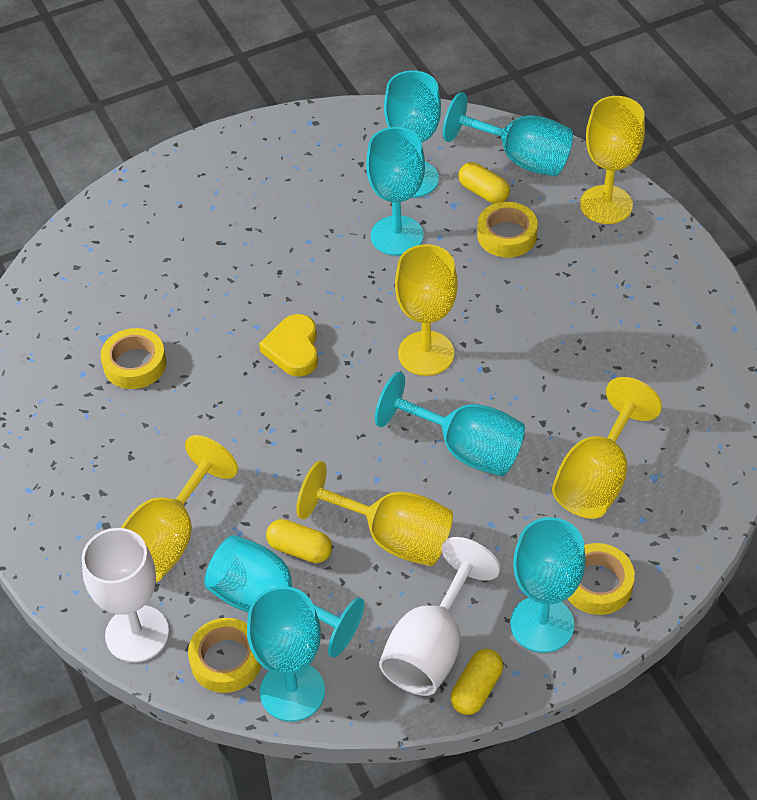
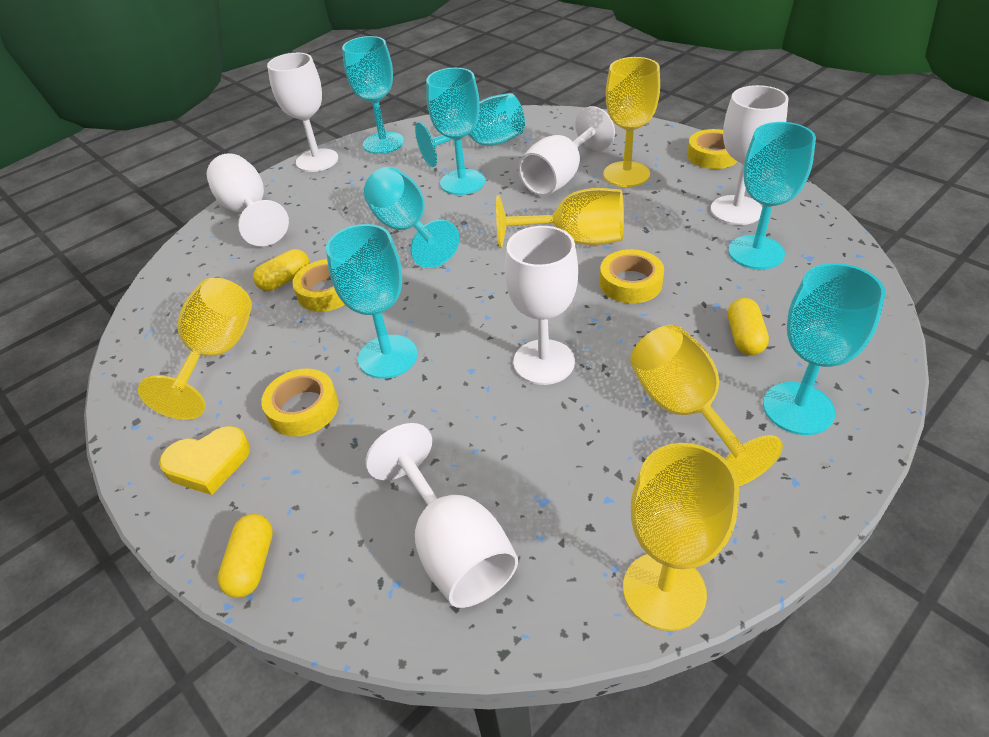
white goblet: [82,528,169,662] [379,537,500,696] = 2 -> [207,153,289,246] [267,53,338,172] [366,423,518,608] [505,226,578,385] [518,106,615,196] [710,85,789,225] = 6

